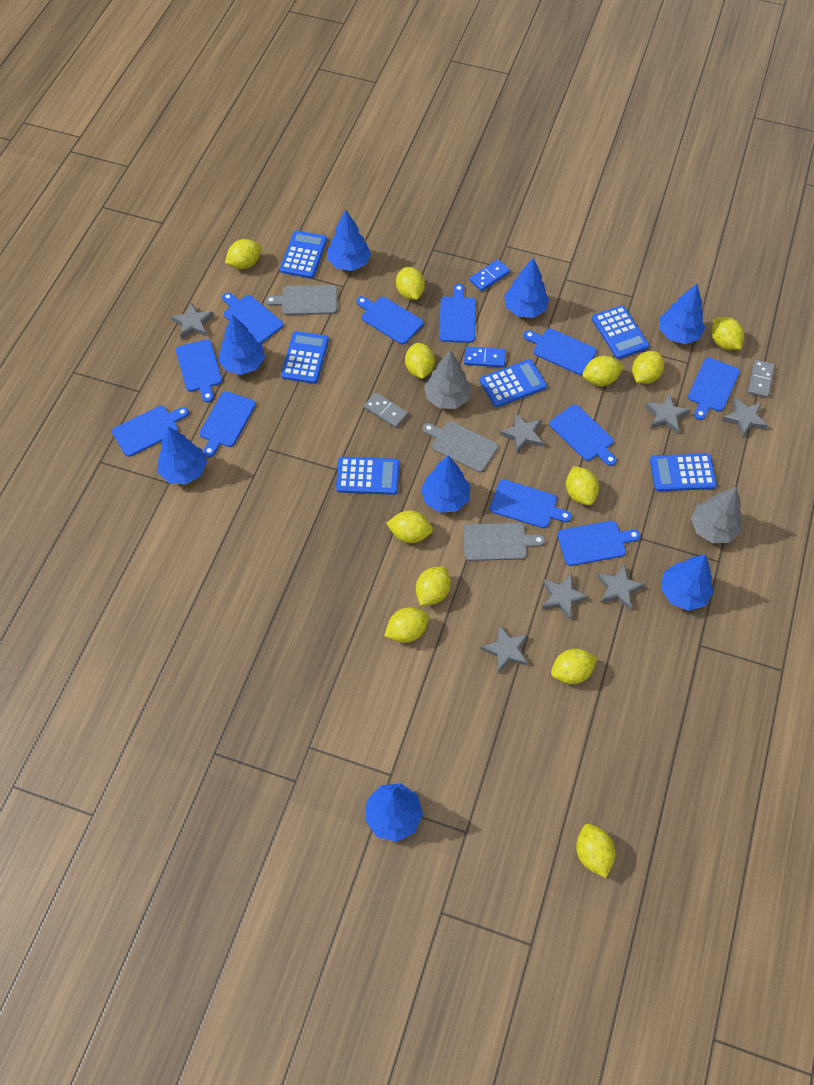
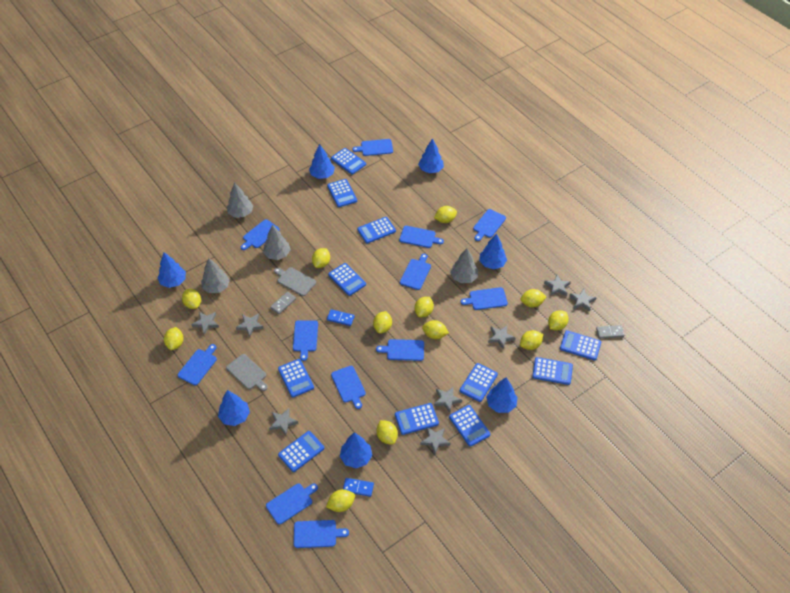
blue calculator: [280,230,327,279] [281,331,329,384] [336,457,399,495] [480,359,547,407] [592,305,649,359] [650,454,717,491] = 6 -> [278,359,314,397] [278,431,324,472] [327,179,357,207] [328,263,366,296] [331,148,366,174] [357,217,396,243] [395,403,439,435] [449,405,491,447] [460,363,498,402] [532,357,573,385] [560,330,601,360] = 11
blue cutting board: [112,406,189,457] [176,339,222,403] [199,391,256,457] [222,292,284,344] [356,296,423,344] [439,284,476,343] [490,480,572,528] [524,328,597,375] [549,405,617,466] [557,521,640,566] [688,357,740,420] = 11 -> [178,344,217,385] [241,219,280,250] [266,483,318,525] [293,320,318,361] [294,520,349,548] [331,366,366,409] [352,139,393,156] [376,339,424,361] [399,226,444,248] [400,254,431,290] [461,287,508,310] [473,209,506,241] = 12
blue tree: [158,426,207,485] [218,315,265,375] [327,210,371,271] [365,783,423,842] [421,455,470,513] [504,257,549,318] [659,284,705,344] [661,555,714,611] = 8 -> [157,252,186,288] [218,390,250,426] [309,144,335,179] [340,432,372,468] [418,138,444,173] [479,234,507,269] [486,377,518,413] = 7
grey cutting board: [265,285,337,315] [423,421,498,473] [463,523,545,561] = 3 -> [226,354,268,391] [274,267,316,296] = 2
grey star: [171,303,214,340] [481,625,528,673] [500,413,543,453] [542,573,589,620] [596,564,645,610] [645,393,690,434] [722,398,768,438] = 7 -> [191,312,219,335] [236,313,264,337] [269,408,298,435] [420,427,450,454] [434,386,462,413] [488,326,515,349] [544,275,571,296] [569,288,597,312] = 8
grey tree: [424,350,472,409] [691,487,742,543] = 2 -> [201,258,230,293] [227,183,253,218] [263,224,291,260] [450,248,478,284] = 4

